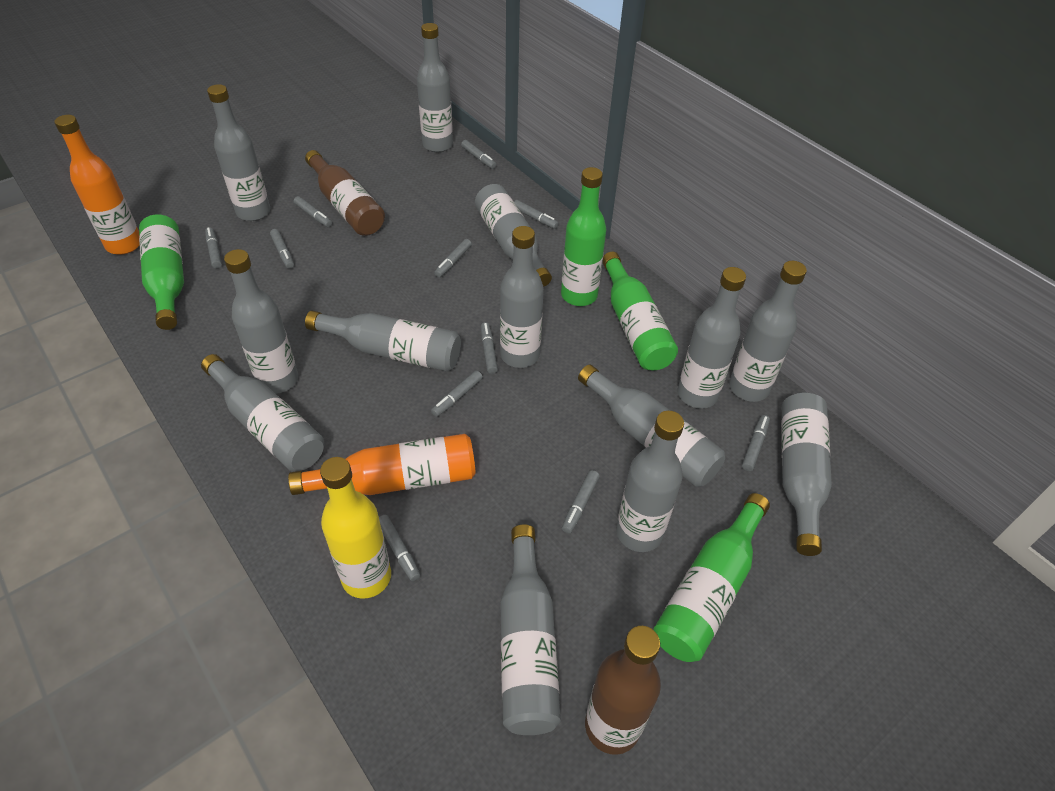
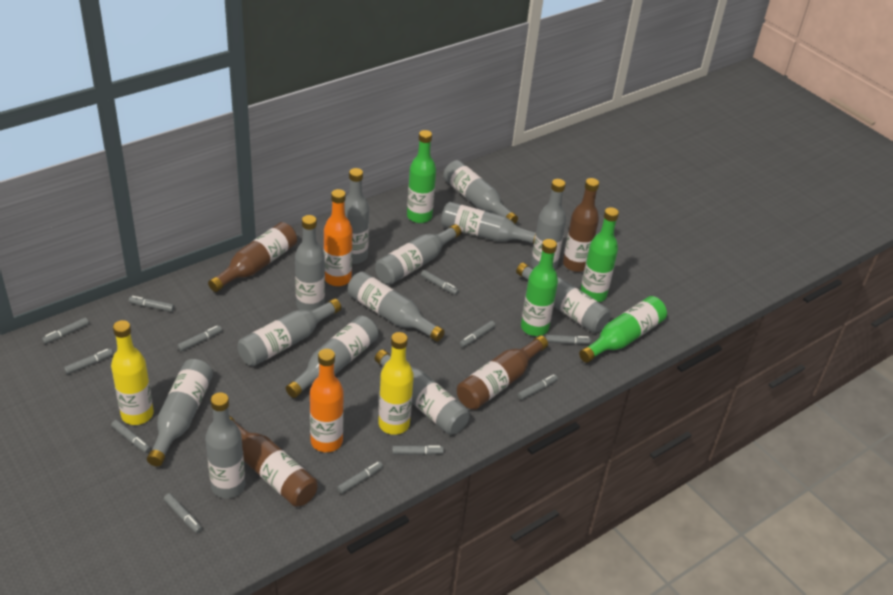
brown bottle: [305,150,385,236] [585,626,661,755] = 2 -> [208,222,297,292] [229,415,318,507] [457,335,548,410] [563,178,599,272] = 4
grey marker: [205,227,222,269] [270,229,294,269] [294,196,332,227] [379,515,420,581] [431,371,483,417] [434,239,472,277] [461,140,496,169] [481,322,498,374] [514,200,559,229] [562,470,600,534] [742,415,770,471] = 11 -> [42,317,89,344] [64,349,113,374] [111,420,151,453] [129,296,175,312] [164,493,202,533] [177,326,222,351] [337,461,383,494] [392,445,444,455] [421,270,459,295] [459,321,495,347] [518,374,558,400] [545,335,592,344] = 12
yellow bottle: [320,457,391,599] = 1 -> [111,320,154,425] [378,332,414,435] = 2

